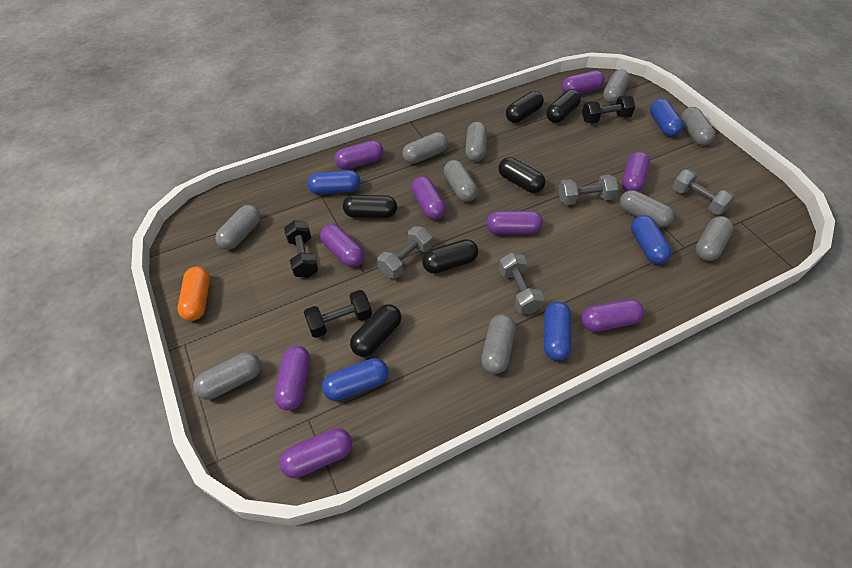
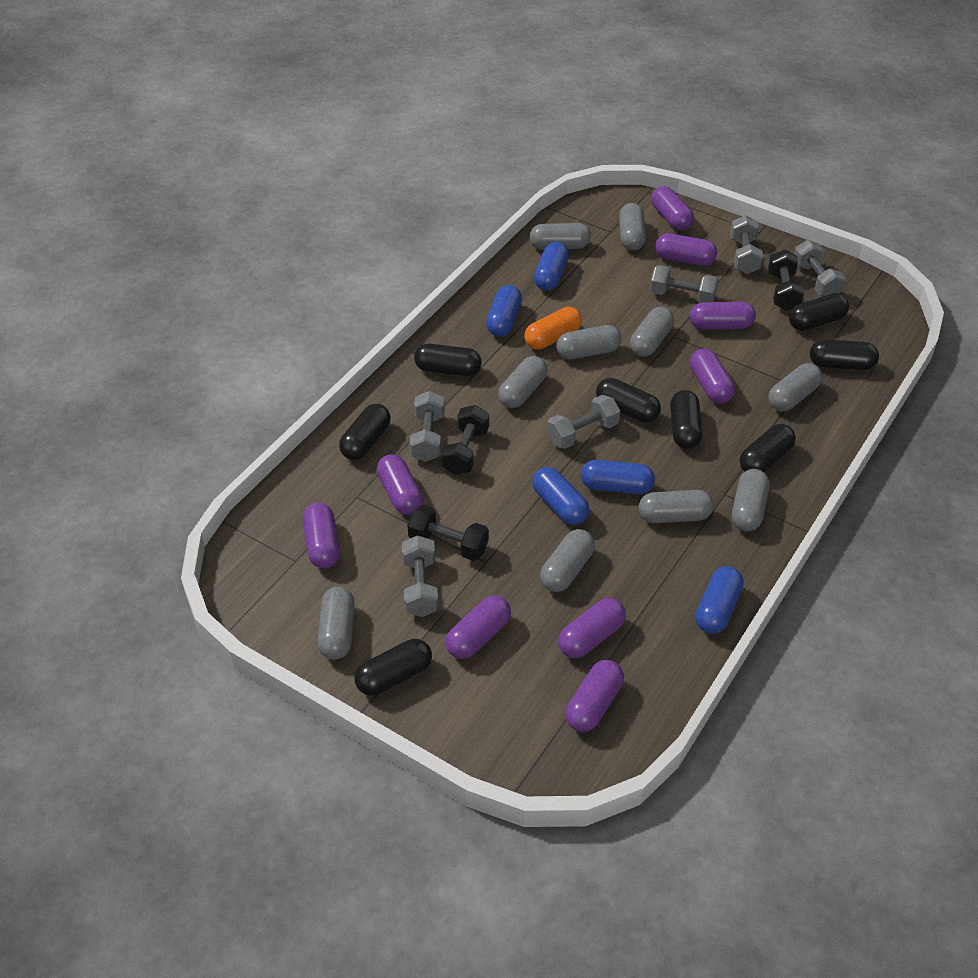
black capsule: [343,195,397,218] [350,304,401,357] [422,239,478,274] [498,157,546,193] [506,91,544,123] [546,89,581,123] = 6 -> [339,404,391,460] [355,639,432,696] [414,344,481,376] [596,378,661,423] [670,390,703,449] [740,424,796,472] [789,293,849,331] [810,339,879,370] = 8
grey dumbbell: [377,226,432,279] [499,252,544,314] [558,175,618,205] [672,169,735,215] = 4 -> [402,535,438,617] [410,391,445,462] [547,395,620,449] [650,265,719,303] [730,215,763,274] [794,240,846,296] = 6

